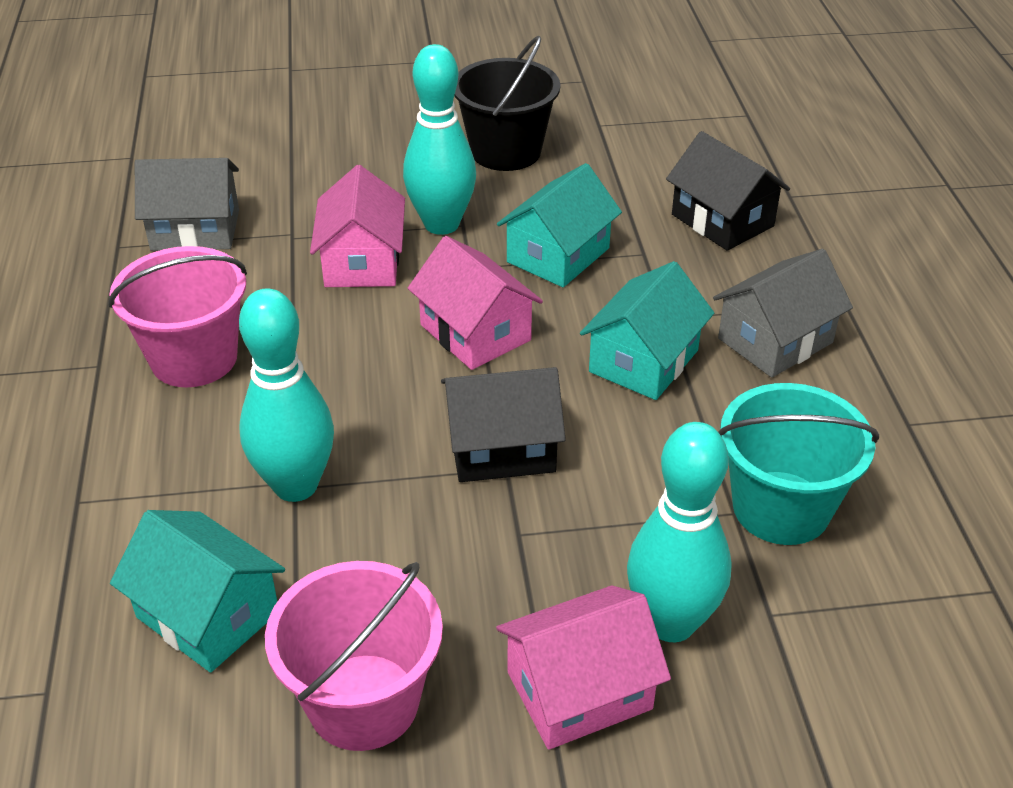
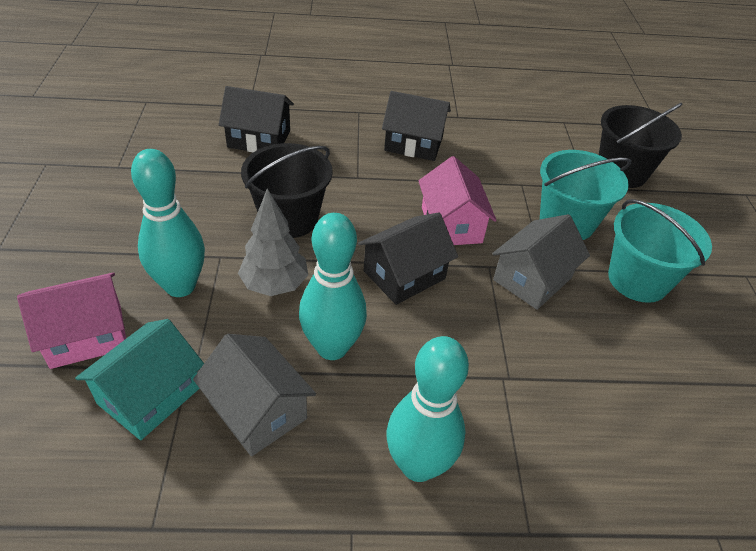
black bucket: [454,35,560,171] = 1 -> [241,143,333,238] [599,103,682,188] = 2
black house: [441,367,566,482] [666,131,790,251] = 2 -> [219,86,294,152] [358,212,458,305] [382,91,451,161] = 3
grey tree: none = 0 -> [238,188,308,296] = 1
pink bucket: [108,246,247,387] [265,561,443,751] = 2 -> none = 0
pink house: [310,165,405,287] [408,236,543,370] [496,585,671,750] = 3 -> [17,273,126,369] [419,156,497,245] = 2
turquoise bucket: [718,383,879,545] = 1 -> [540,150,631,240] [608,199,712,303] = 2
turquoise house: [110,510,285,673] [497,163,622,287] [580,261,714,400] = 3 -> [75,319,204,440] = 1

